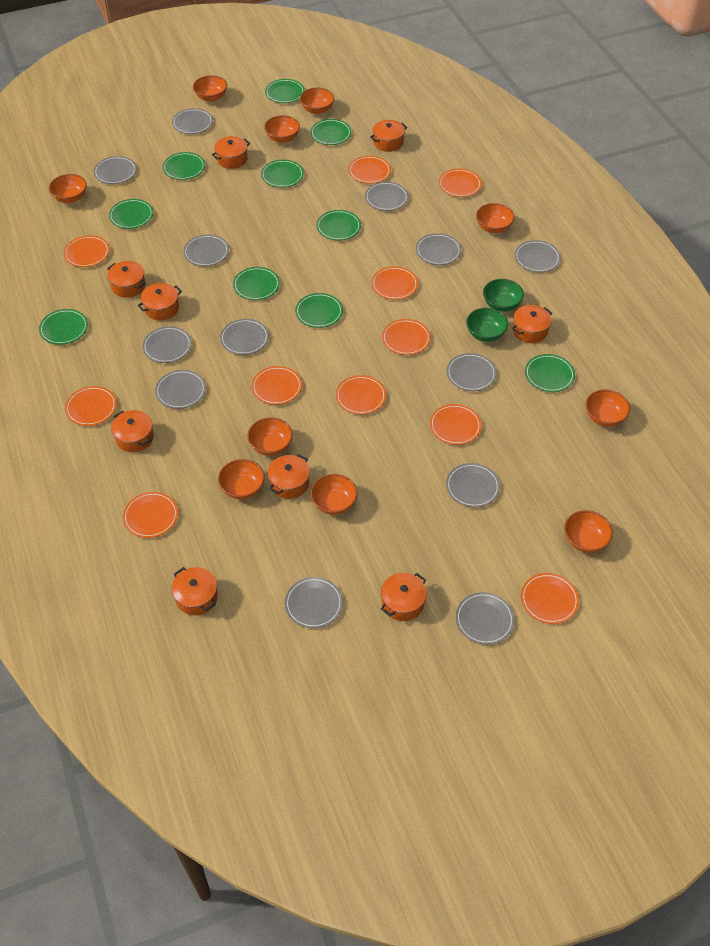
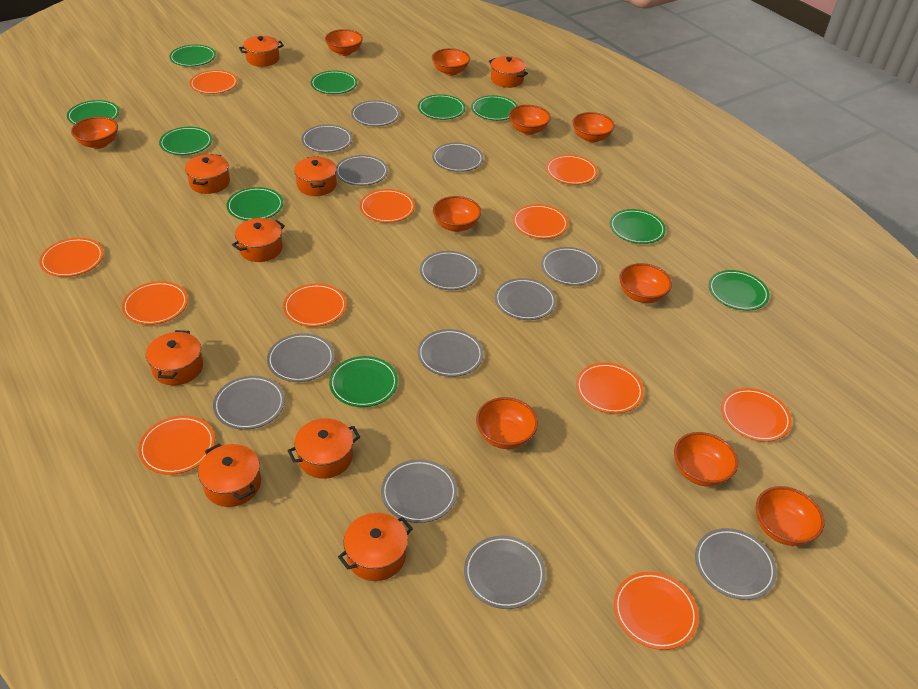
green bowl: [466,308,508,342] [483,279,524,312] = 2 -> none = 0

